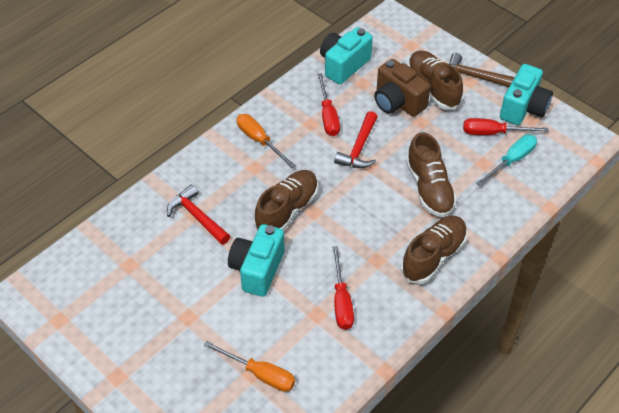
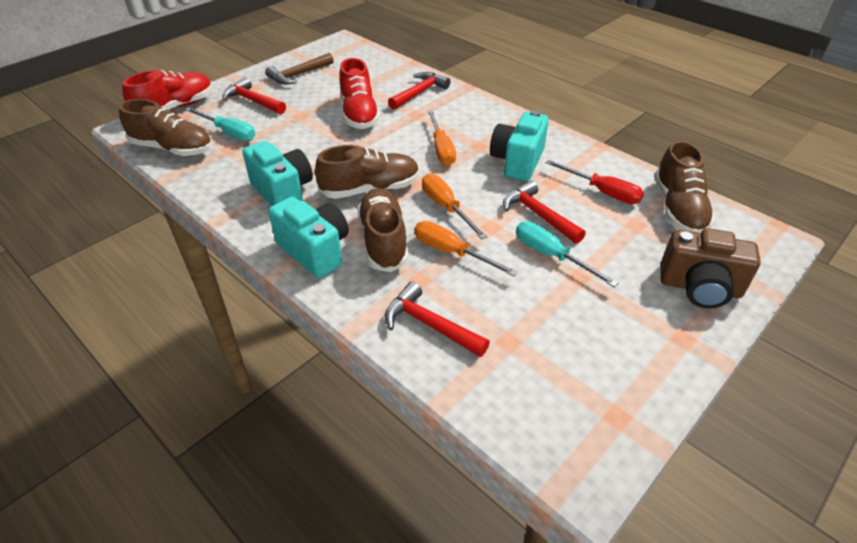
orange screwdriver: [204,341,295,392] [237,114,295,168] = 2 -> [414,221,518,276] [422,174,487,239] [428,110,456,166] = 3
red hammer: [167,184,230,245] [334,111,378,168] = 2 -> [222,77,286,114] [385,282,490,357] [388,72,450,109] [503,180,586,244] = 4
red screwdriver: [317,73,340,136] [333,246,354,330] [463,118,549,135] = 3 -> [546,160,644,204] = 1
red shoe: none = 0 -> [122,70,213,110] [339,58,380,129] = 2
turquoise screwdriver: [476,135,537,186] = 1 -> [185,107,255,141] [516,221,618,287] = 2

